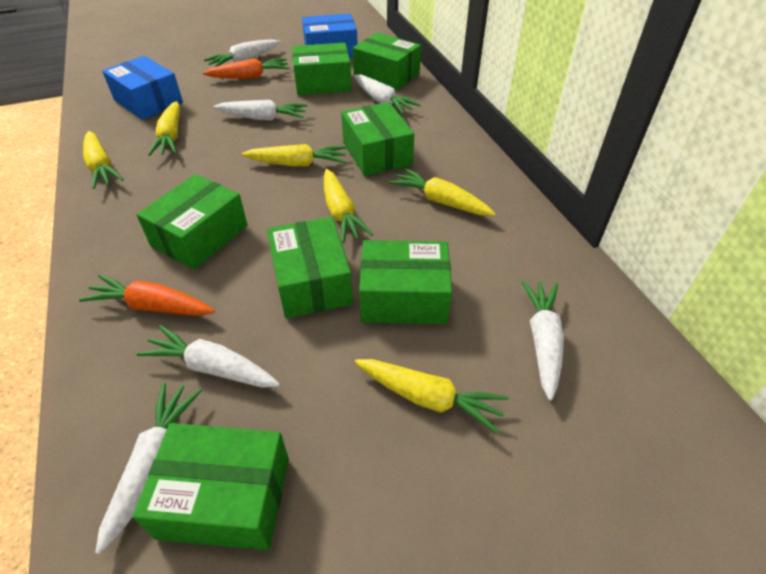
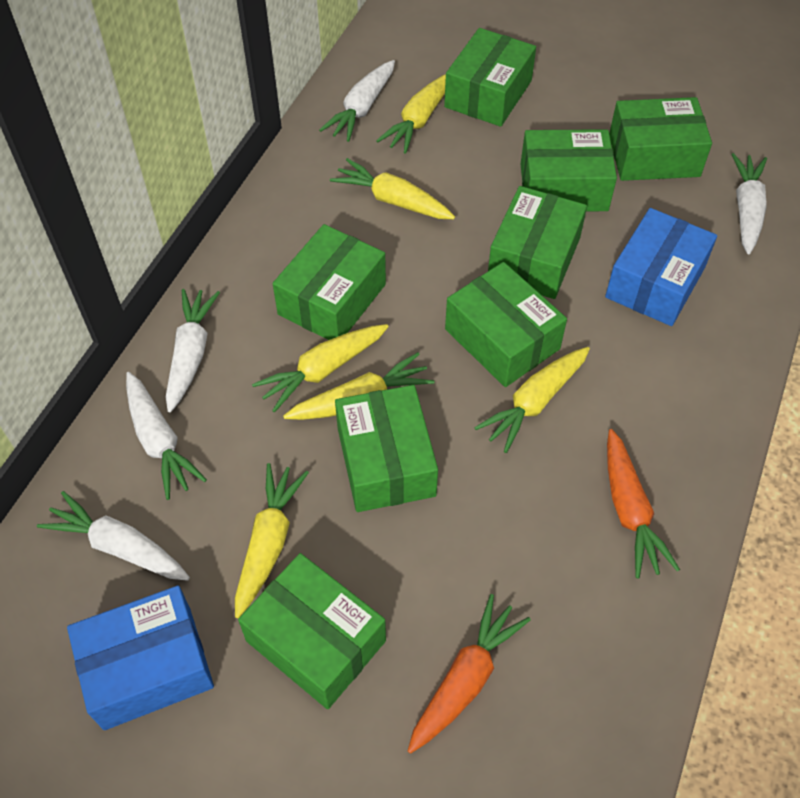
green box: [133,423,289,550] [136,174,248,270] [267,217,353,318] [292,43,352,95] [341,102,414,176] [353,33,421,90] [359,240,452,324] = 7 -> [238,553,386,709] [273,224,386,340] [335,385,438,512] [444,28,536,127] [445,262,567,387] [488,186,587,299] [521,129,617,211] [609,97,712,181] = 8
white carrot: [95,382,202,554] [136,325,280,388] [204,39,280,67] [213,100,307,121] [354,74,421,114] [521,280,564,401] = 6 -> [37,491,190,581] [126,372,207,500] [166,289,220,413] [319,60,395,142] [731,153,767,254] = 5

